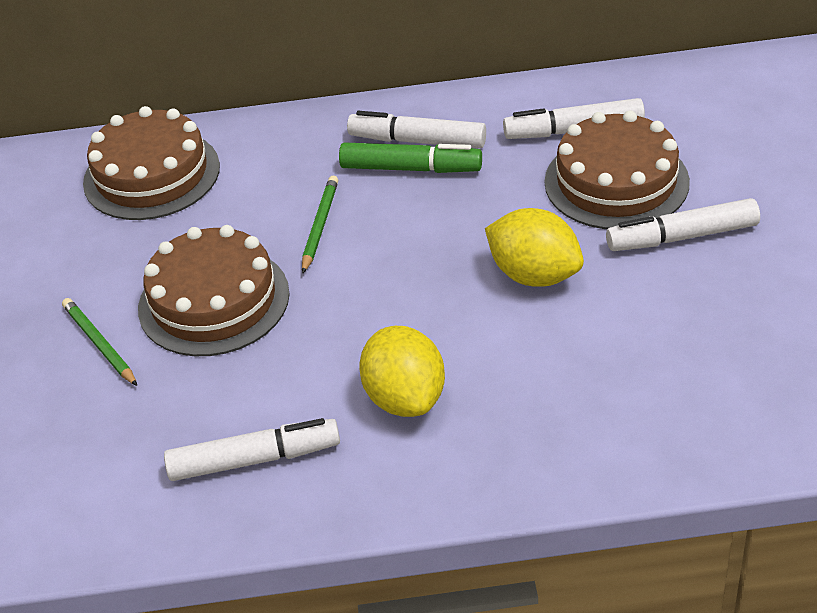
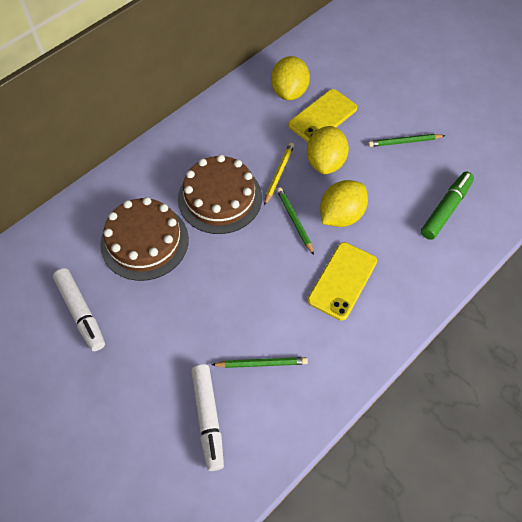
brown cake: [83,106,220,220] [138,225,290,356] [545,111,690,229] = 3 -> [100,197,189,281] [178,155,262,234] = 2
green pencil: [62,298,137,386] [302,176,338,274] = 2 -> [211,357,308,368] [277,187,314,255] [368,134,446,147] = 3
white marker: [164,418,340,481] [347,111,486,148] [503,98,645,139] [606,198,760,251] = 4 -> [53,268,105,351] [191,364,224,471] = 2
yellow lemon: [359,326,445,417] [485,208,584,287] = 2 -> [271,56,310,100] [307,126,349,174] [320,180,368,227] = 3
yellow pencil: none = 0 -> [264,142,294,206] = 1
yellow phone: none = 0 -> [288,89,357,142] [308,242,377,321] = 2

